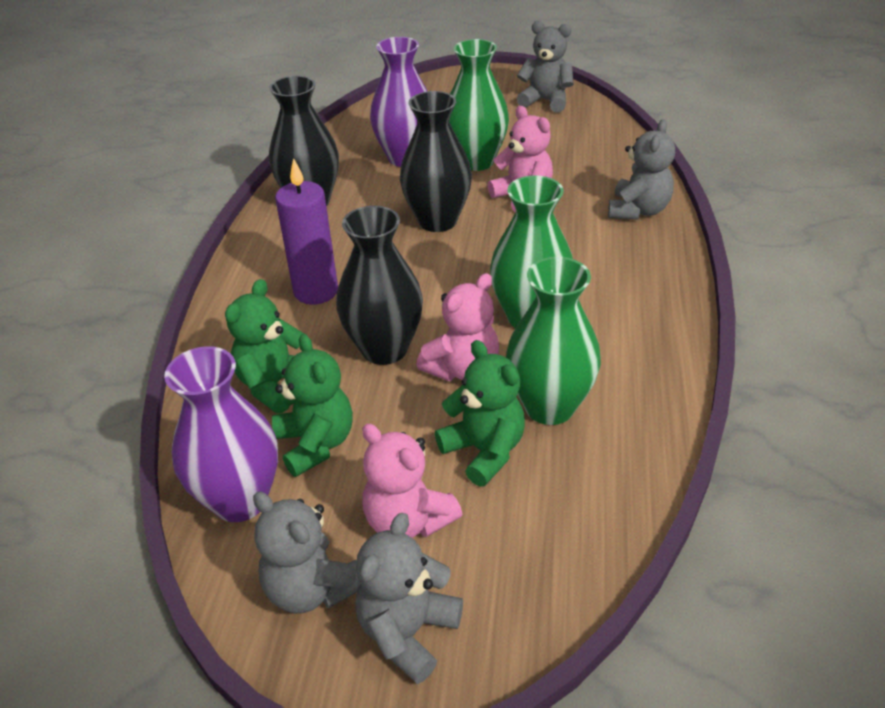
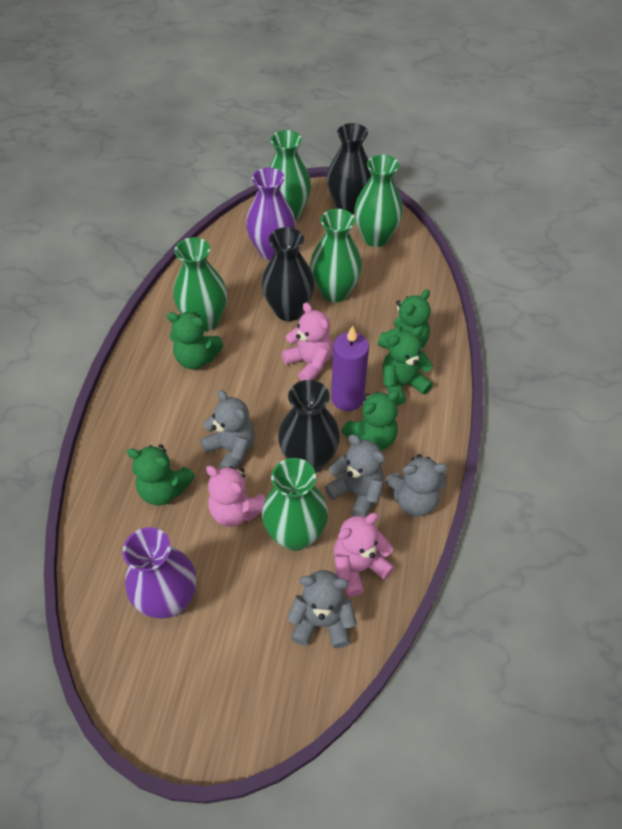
green teddy bear: [225,279,304,414] [272,334,353,477] [435,340,525,487] = 3 -> [127,444,195,506] [167,312,223,369] [341,391,400,450] [378,289,431,349] [382,327,433,406] = 5
green vase: [449,39,509,171] [490,175,573,328] [506,257,601,425] = 3 -> [173,237,227,331] [262,458,328,551] [269,130,311,220] [310,209,362,302] [354,155,403,247] = 5

